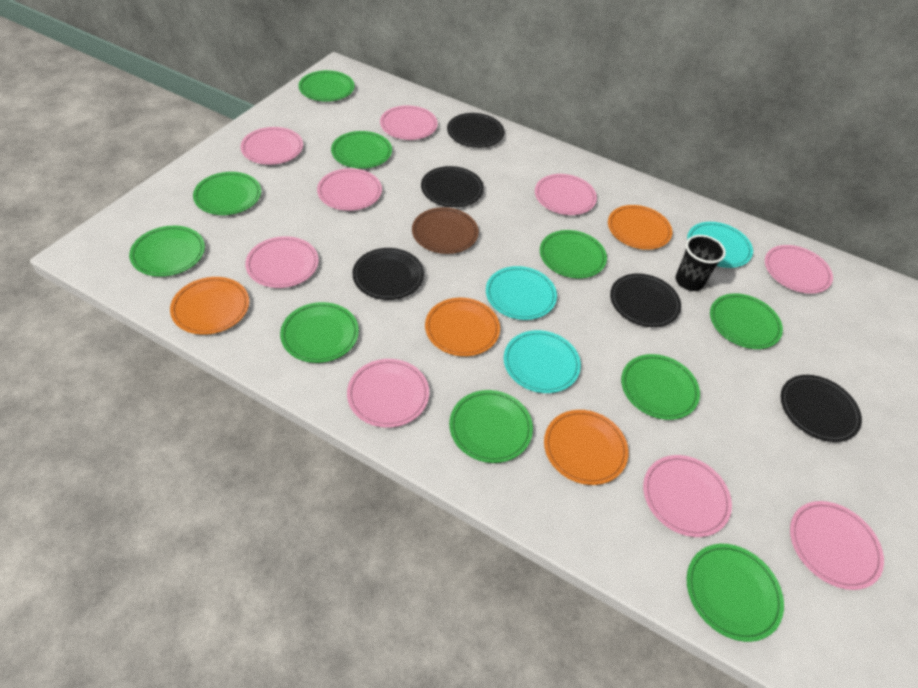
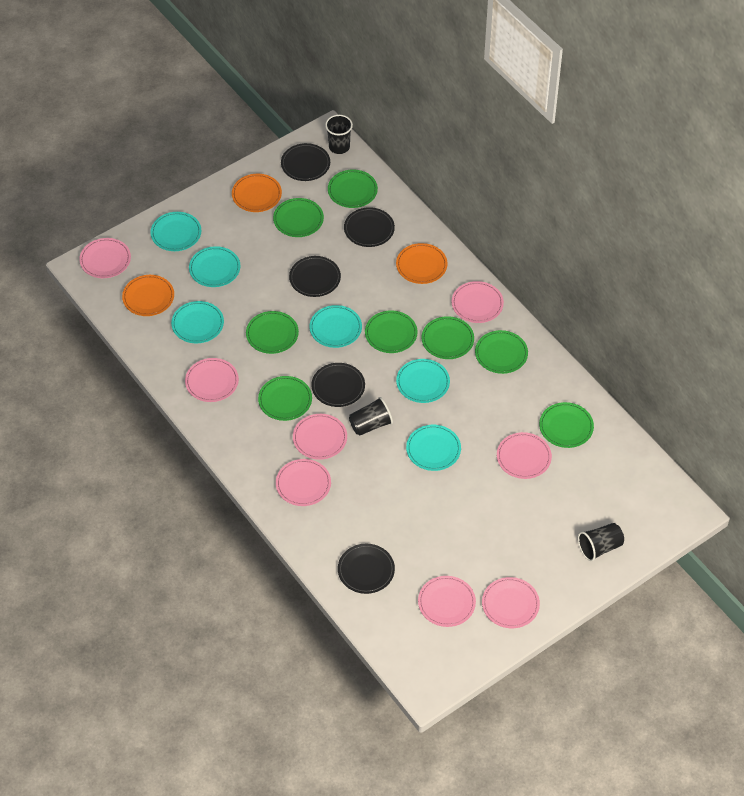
black cup: [676,235,726,291] = 1 -> [325,115,353,154] [349,397,393,436] [578,523,624,561] = 3
brown plate: [412,207,479,254] = 1 -> none = 0
green plate: [129,226,205,277] [193,172,261,215] [280,302,359,363] [299,70,355,102] [331,131,392,169] [449,390,533,463] [540,230,607,278] [621,354,700,420] [687,544,784,642] [710,293,783,349] = 10 -> [246,311,299,354] [258,376,312,421] [273,198,324,237] [328,169,378,208] [365,310,418,353] [421,316,474,359] [475,330,528,374] [539,402,594,448] = 8
orange plate: [170,277,249,335] [425,298,500,356] [544,410,629,485] [608,205,672,250] = 4 -> [122,275,174,316] [232,174,282,212] [396,243,448,284] = 3
pink plate: [241,127,303,165] [245,236,319,288] [317,168,382,211] [347,359,429,428] [380,105,438,140] [535,174,597,215] [643,455,732,537] [765,245,833,294] [790,501,884,590] = 9 -> [79,238,131,278] [185,358,239,402] [276,459,331,506] [293,414,347,460] [418,576,476,627] [452,281,504,323] [482,577,540,628] [497,432,552,479] = 8
turquoise plate: [486,266,557,320] [504,330,581,393] [687,222,753,268] = 3 -> [151,212,201,251] [171,301,224,343] [189,246,240,287] [309,305,362,348] [396,359,450,403] [406,425,461,471] = 6

